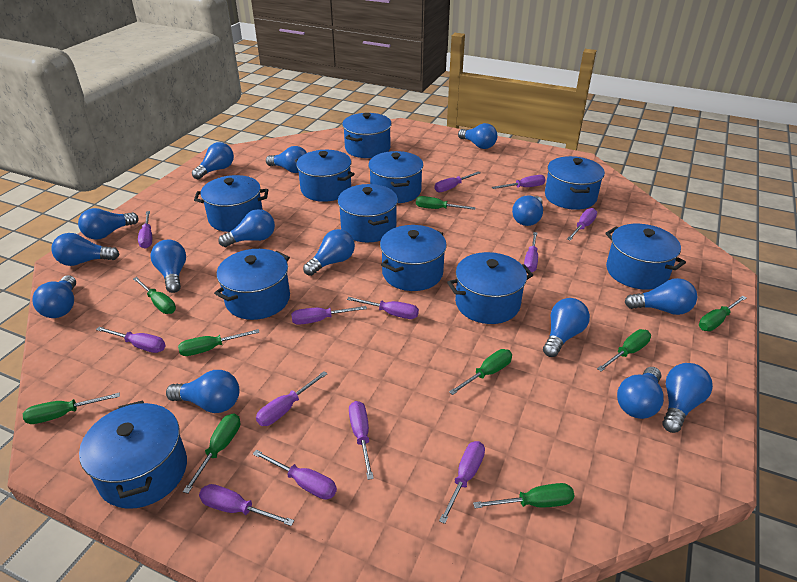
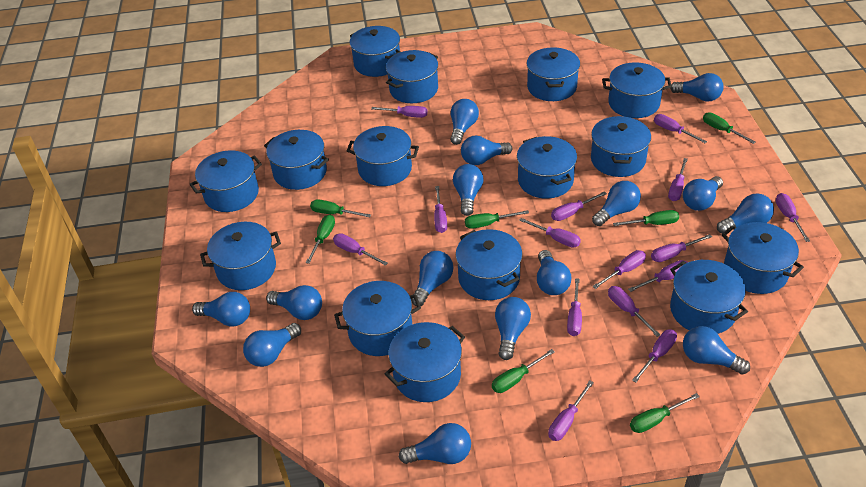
blue pot: [79,400,187,509] [194,175,268,232] [214,249,290,320] [295,150,355,202] [338,184,398,242] [342,113,392,158] [368,151,423,203] [380,225,447,291] [447,252,533,324] [545,156,605,210] [605,224,686,290] = 11 -> [189,150,262,212] [200,222,281,290] [264,130,329,190] [334,281,421,356] [347,126,419,186] [350,26,401,77] [385,322,465,402] [386,50,438,103] [456,229,522,300] [517,136,577,199] [527,47,580,101] [591,116,651,177] [602,62,672,118] [670,260,748,334] [722,222,804,294] = 15
green screwdriver: [23,392,120,424] [133,277,176,314] [178,329,260,356] [183,414,240,493] [416,196,476,210] [449,349,512,395] [473,483,575,508] [597,329,651,372] [699,296,746,331] = 9 -> [306,215,335,264] [310,199,371,217] [465,210,529,229] [492,349,554,393] [613,210,679,226] [630,393,700,433] [703,113,756,144] = 7
purple screwdriver: [96,327,166,353] [138,211,152,249] [199,484,294,526] [253,450,337,500] [256,371,327,426] [291,306,367,325] [347,297,419,319] [349,401,374,480] [435,171,480,193] [439,441,485,524] [492,175,546,189] [524,232,538,272] [567,208,597,241] = 13 -> [333,233,388,266] [371,106,427,118] [434,186,447,233] [519,218,581,247] [548,380,594,441] [551,191,607,221] [567,278,582,336] [592,250,646,289] [608,286,661,337] [628,260,688,292] [632,329,677,382] [651,234,712,262] [654,114,707,143] [668,158,688,201] [776,193,810,242] = 15

